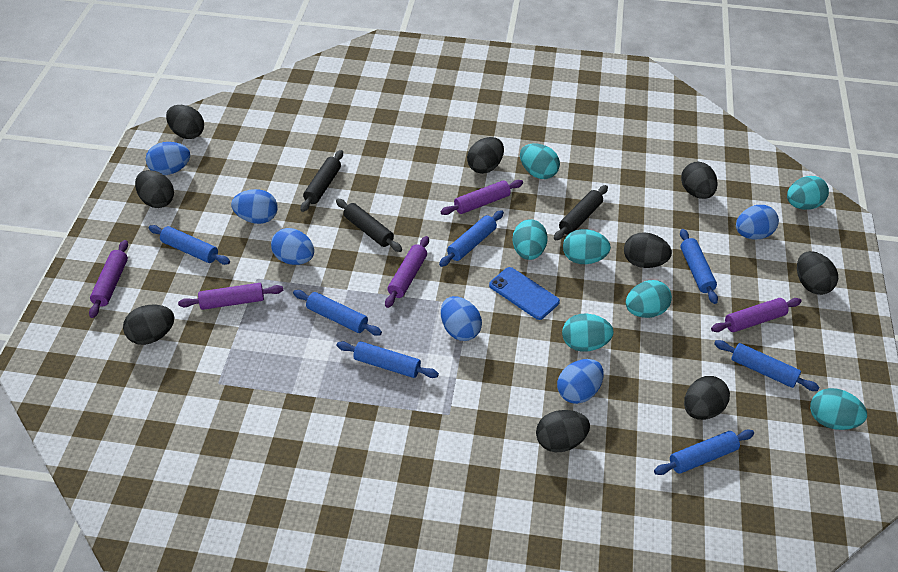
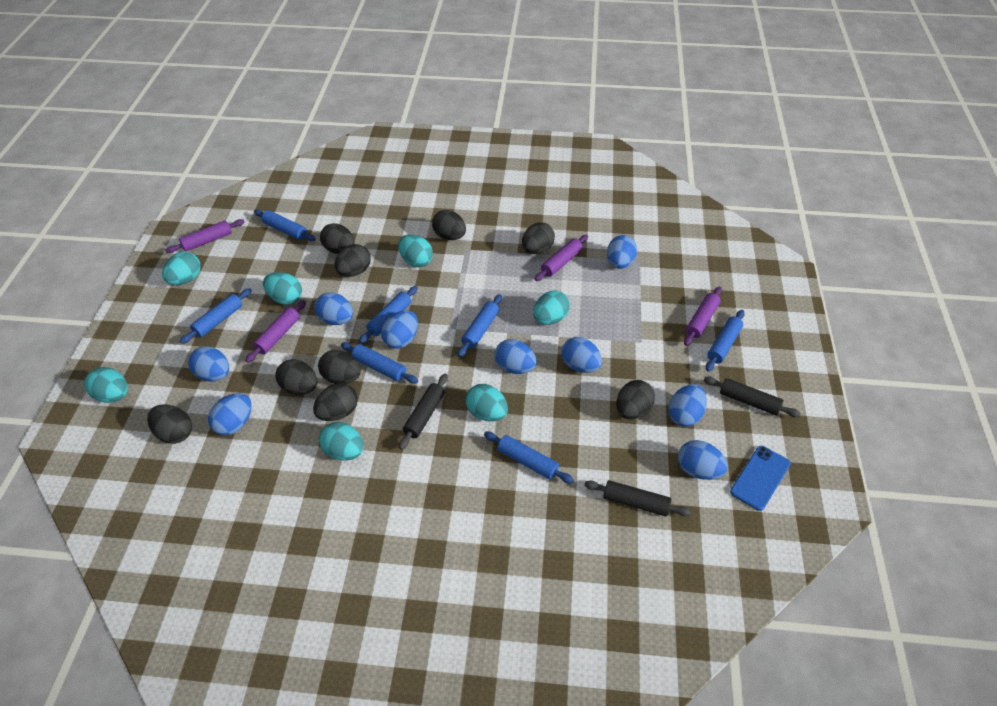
blue egg: [146,142,190,175] [231,189,278,224] [271,228,314,265] [441,296,482,341] [557,359,604,404] [736,205,779,239] = 6 -> [188,346,229,381] [208,393,252,435] [314,292,353,325] [381,311,418,349] [494,339,536,374] [561,337,602,373] [607,235,637,269] [668,384,707,427] [678,440,728,480] = 9
purple rolling pin: [89,240,128,318] [178,283,283,310] [385,236,429,308] [440,180,523,215] [711,298,802,332] = 5 -> [165,219,244,253] [245,300,306,363] [535,234,588,281] [684,287,722,346] = 4

